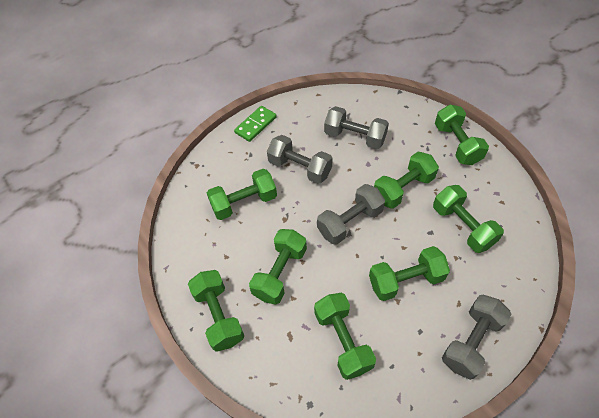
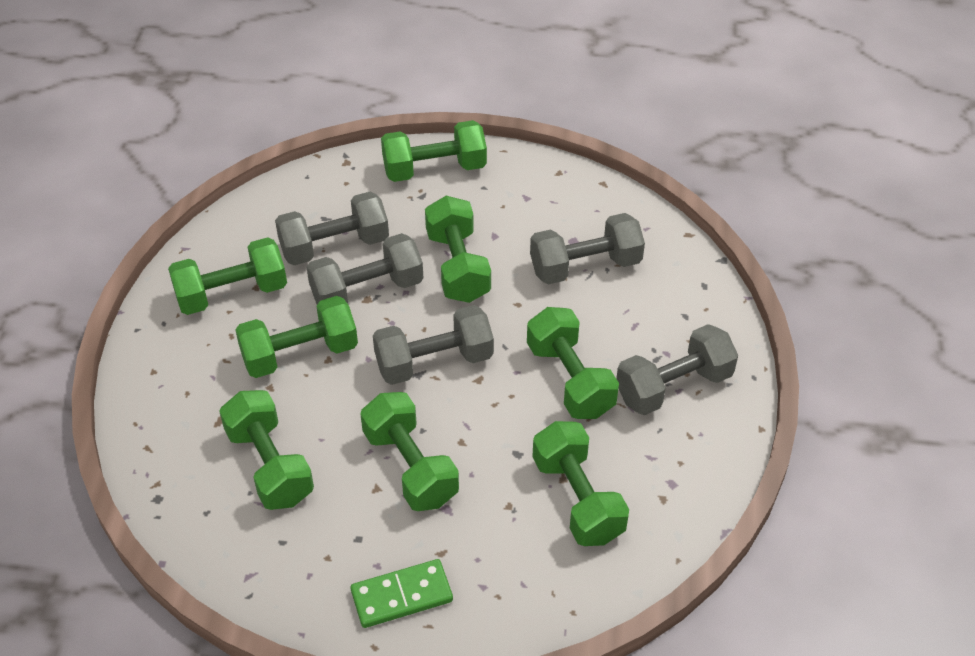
grey dumbbell: [267,135,332,184] [317,184,385,245] [324,106,389,149] [442,295,512,380] = 4 -> [275,192,389,265] [306,233,423,304] [373,305,494,385] [530,213,645,284] [616,324,738,415] = 5

